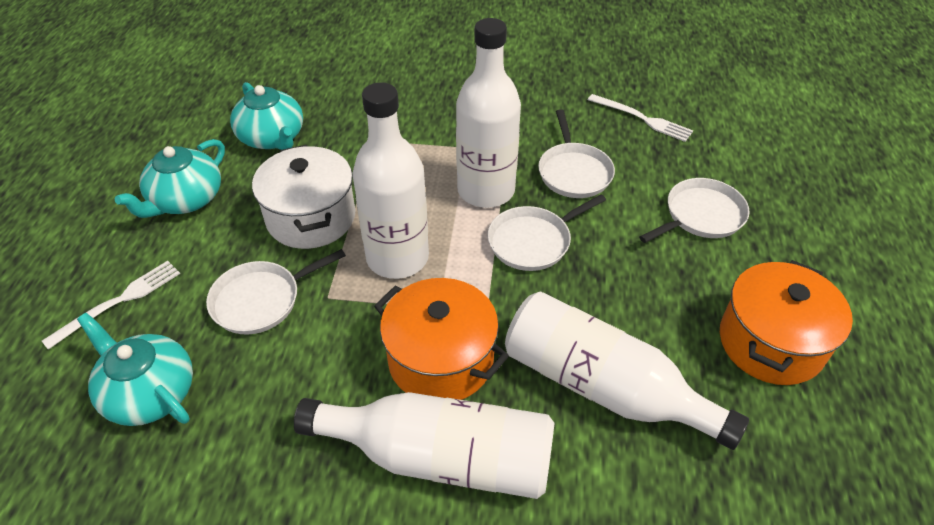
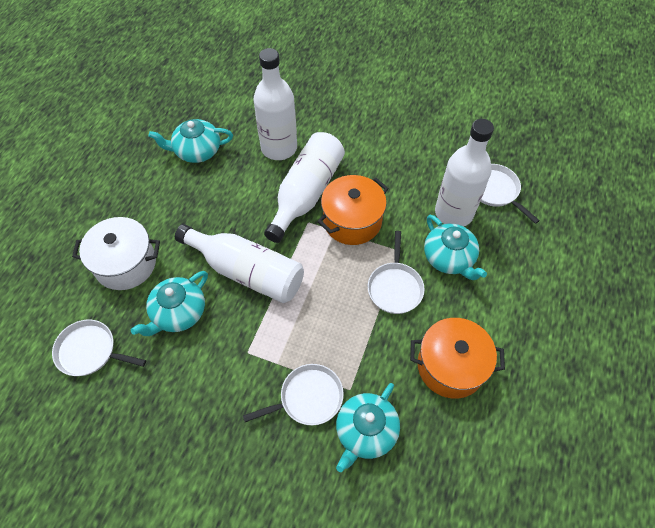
turquoise teapot: [77,313,193,426] [115,139,225,218] [230,82,303,150] = 3 -> [131,271,208,336] [149,119,233,163] [336,383,400,472] [424,215,487,280] = 4
white fork: [42,261,180,350] [588,94,693,142] = 2 -> none = 0

